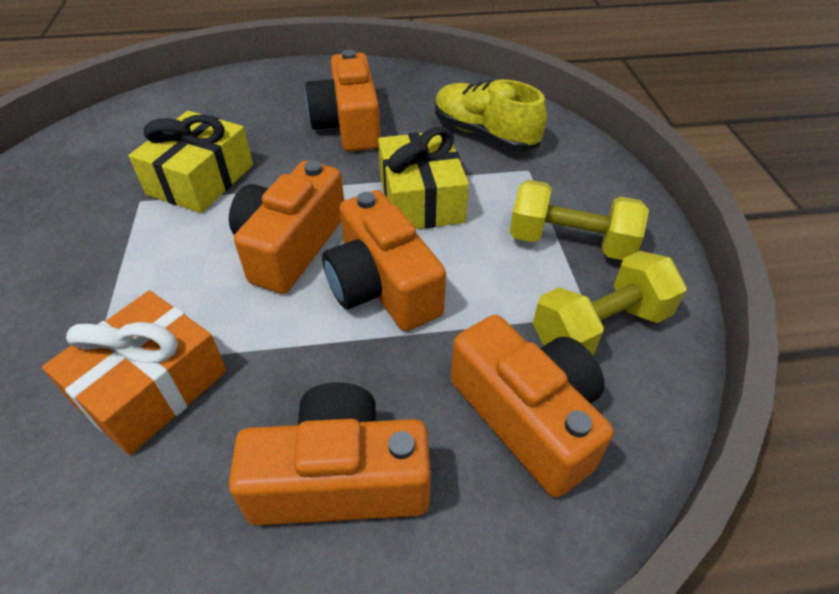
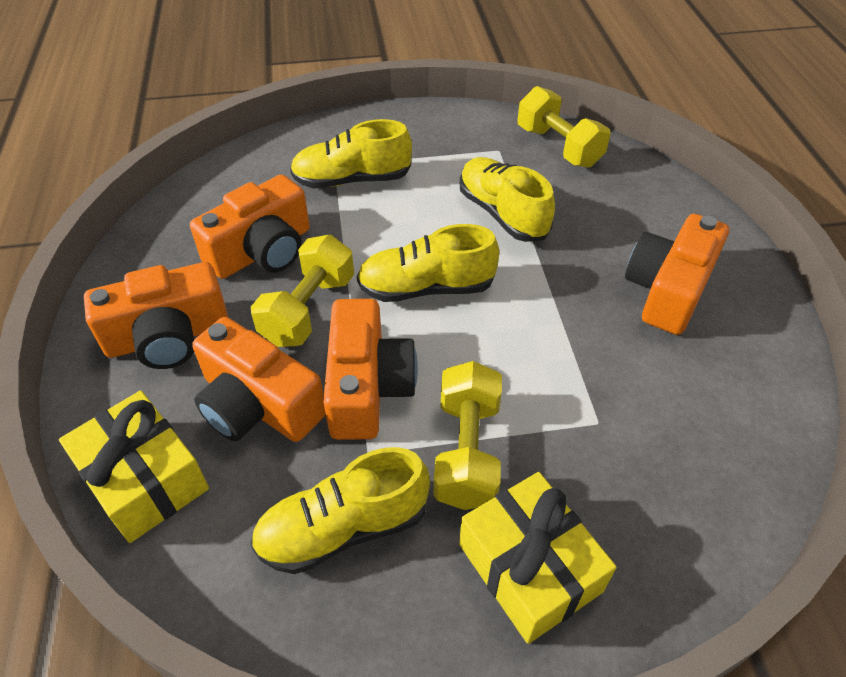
orange gift: [42,290,227,455] = 1 -> none = 0
yellow dumbbell: [510,180,649,260] [533,251,687,356] = 2 -> [251,235,354,347] [433,361,502,510] [518,86,610,168] = 3
yellow shoe: [435,79,547,152] = 1 -> [250,447,430,574] [290,119,412,188] [357,224,499,302] [460,157,555,242] = 4

